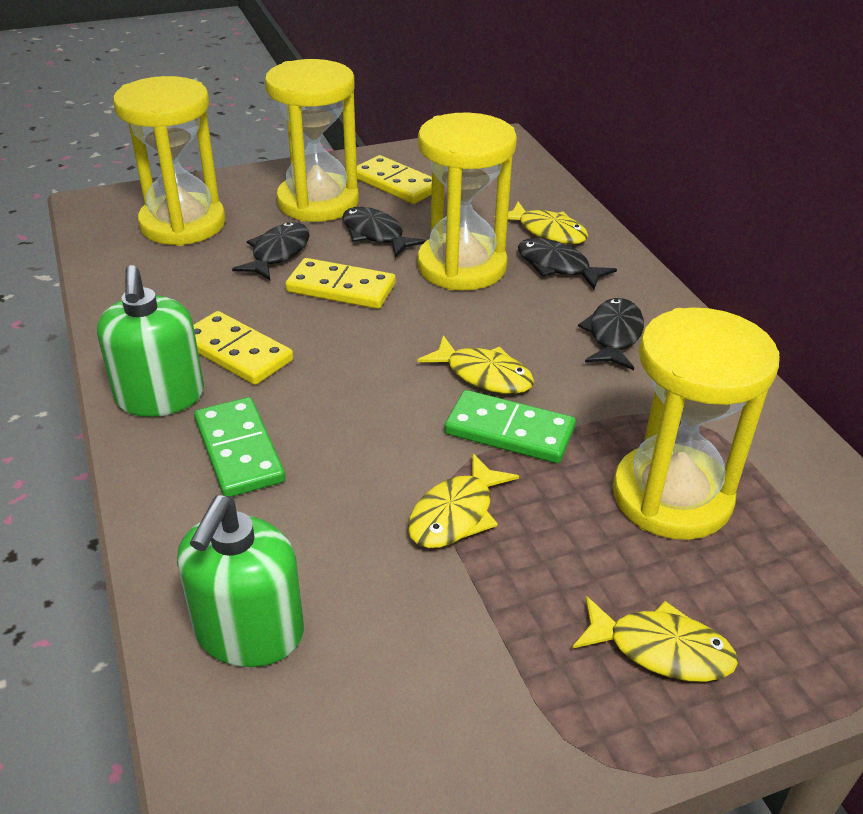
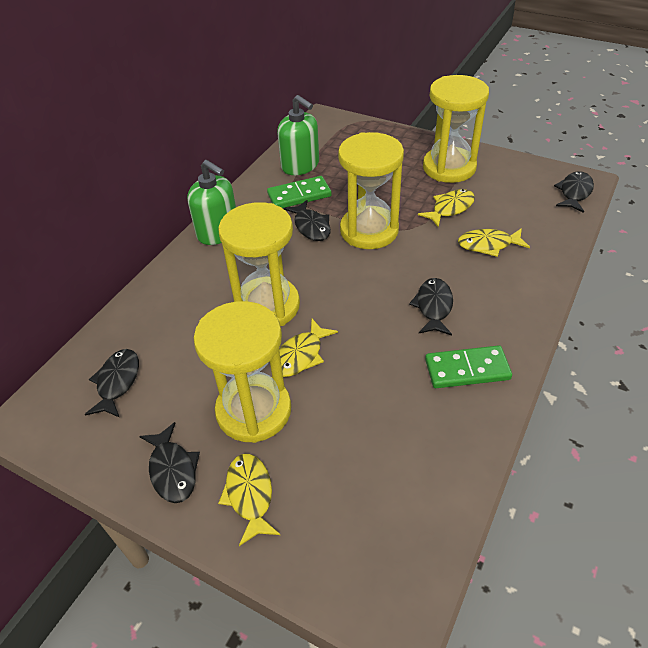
black fish: [232,222,310,280] [342,207,426,258] [518,238,617,289] [578,298,644,370] = 4 -> [85,349,139,418] [139,422,200,503] [284,200,331,241] [409,278,453,336] [554,171,594,213] = 5
yellow domino: [193,311,293,385] [285,258,396,309] [357,155,432,204] = 3 -> none = 0

